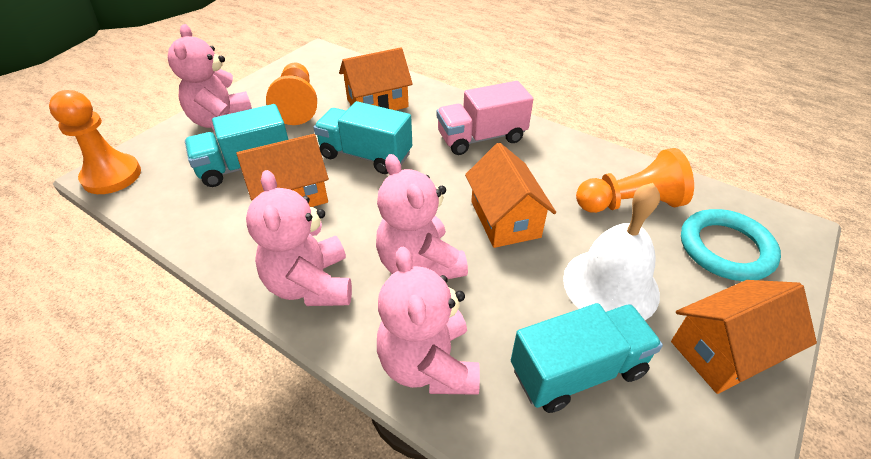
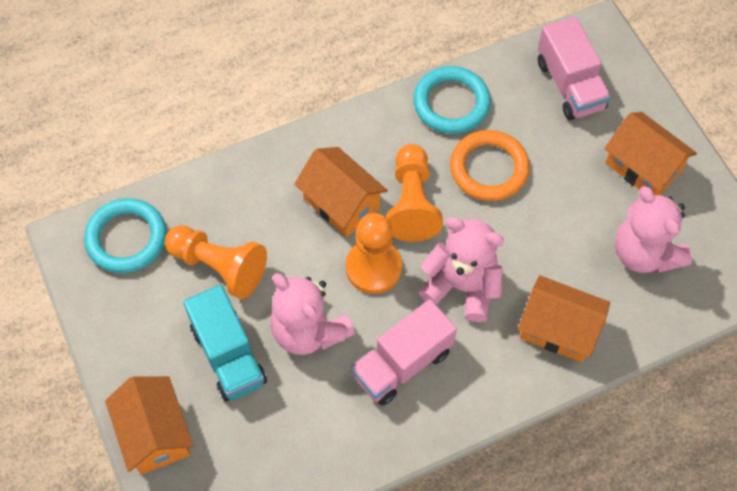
orange ring: none = 0 -> [450,130,530,201] = 1
pink teddy bear: [168,24,252,132] [246,170,352,306] [376,154,468,279] [377,246,480,395] = 4 -> [271,273,355,355] [419,217,504,322] [615,186,692,273] = 3
pink truck: [437,81,533,155] = 1 -> [351,299,457,406] [538,17,611,120] = 2
turquoise ring: [681,209,781,281] = 1 -> [84,198,167,273] [413,66,491,134] = 2
turquoise truck: [185,104,288,187] [313,101,412,174] [511,303,663,413] = 3 -> [183,285,267,401] = 1
white bell: [563,183,660,320] = 1 -> none = 0

